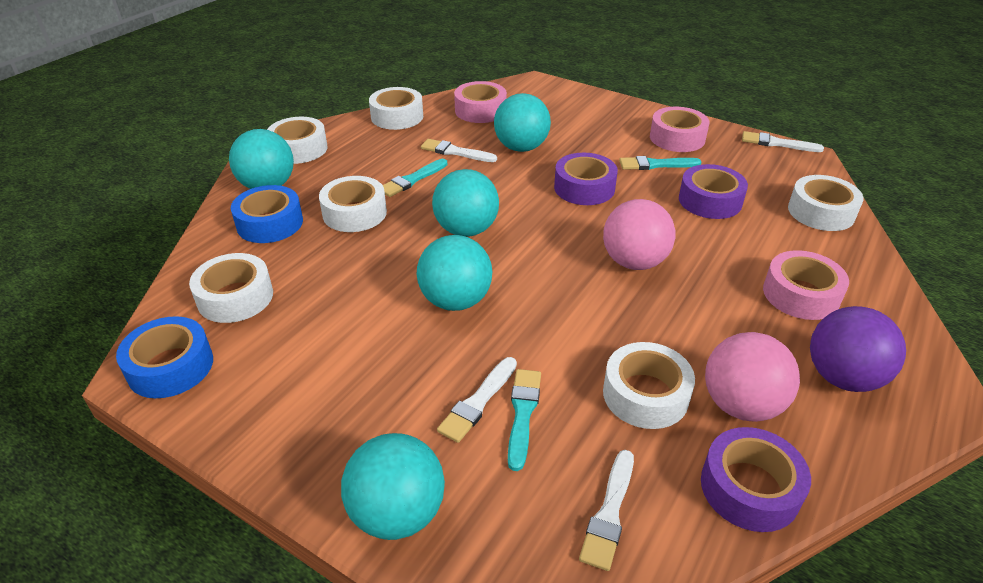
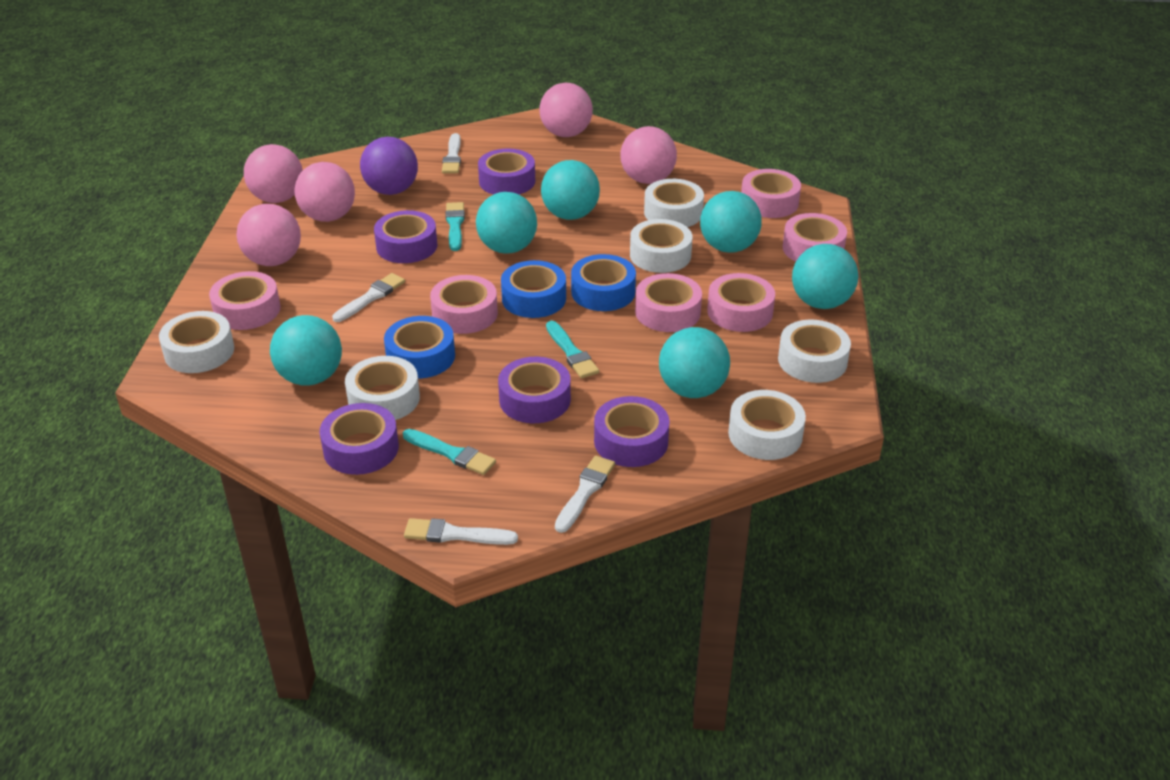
blue tape: [116,316,213,398] [231,185,303,243] = 2 -> [384,316,455,379] [501,260,566,318] [571,254,636,311] = 3
pink ball: [603,199,675,270] [705,332,800,422] = 2 -> [236,204,301,266] [244,144,303,203] [294,162,355,222] [539,83,593,137] [620,126,677,184] = 5
pink tape: [454,81,507,123] [650,107,709,152] [763,250,849,320] = 3 -> [209,271,281,330] [430,275,498,334] [635,273,702,332] [707,273,775,332] [741,169,801,218] [782,213,847,262] = 6
purple tape: [554,153,618,205] [679,164,748,219] [701,427,811,532] = 3 -> [320,403,399,475] [374,210,437,263] [478,149,535,195] [498,357,571,423] [594,396,670,467] = 5
turquoise ball: [229,129,294,189] [341,433,445,540] [417,235,492,311] [432,169,499,237] [494,93,551,152] = 5 -> [270,315,342,386] [476,192,537,254] [541,160,600,220] [659,327,730,398] [700,191,762,253] [792,244,858,309] = 6

